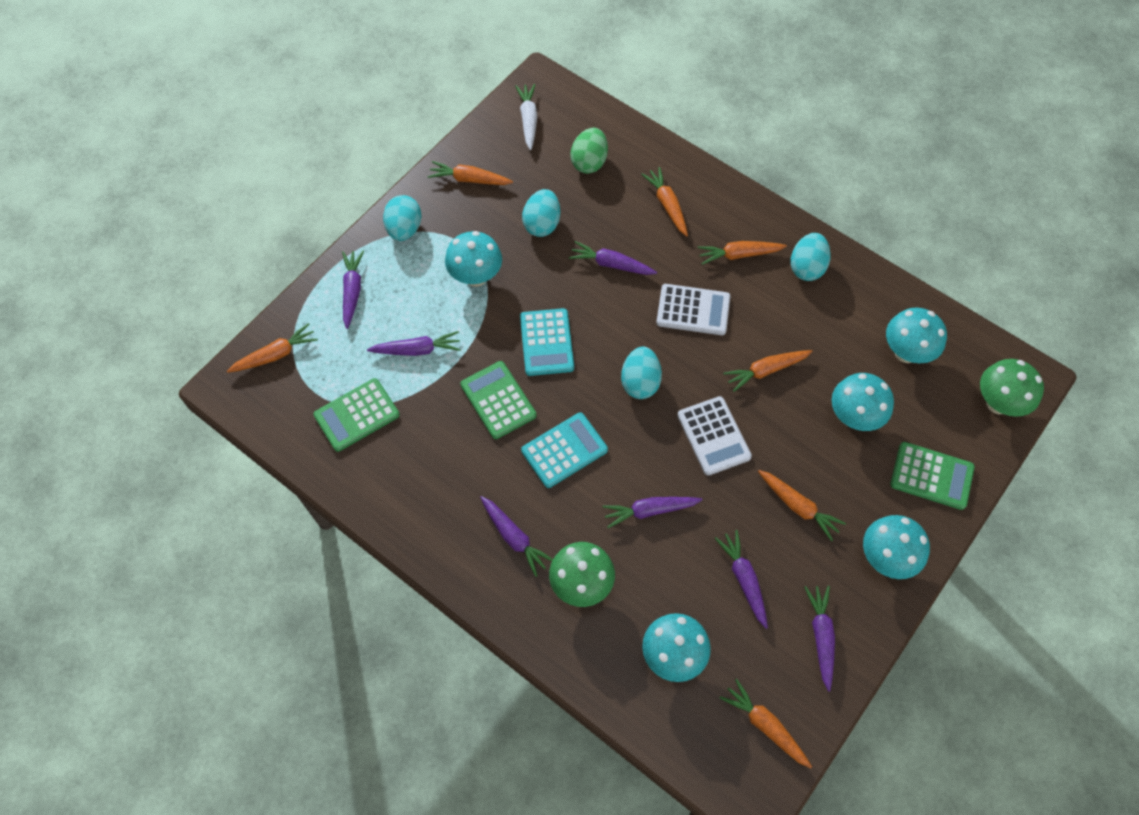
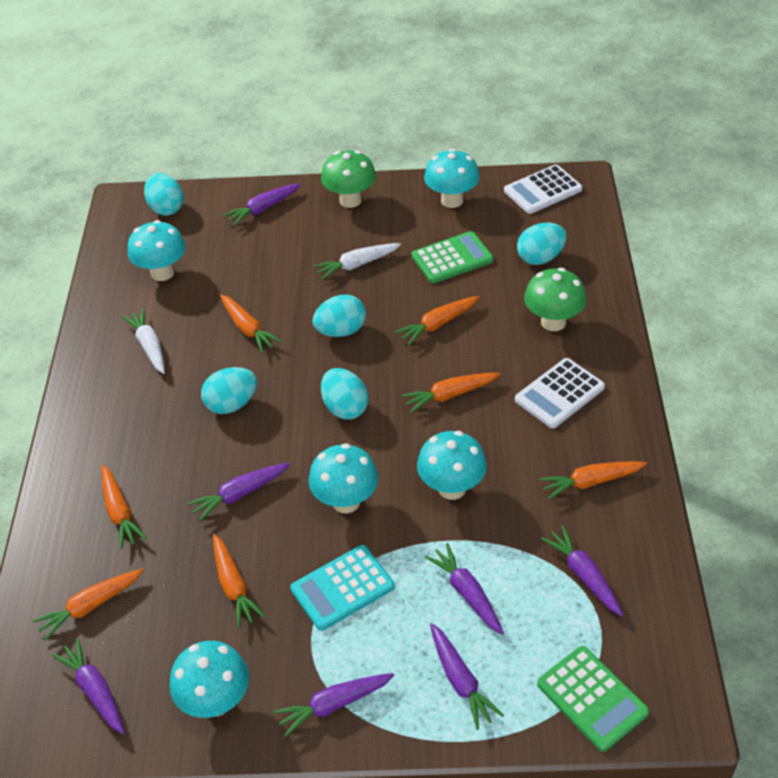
green calculator: [313,378,400,452] [460,361,536,439] [890,442,975,510] = 3 -> [412,231,493,283] [537,646,649,752] = 2
green egg: [570,128,608,174] = 1 -> none = 0
turquoise calculator: [520,308,574,376] [521,413,608,488] = 2 -> [290,545,395,631] = 1
turquoise egg: [383,195,422,241] [522,189,560,237] [621,347,662,399] [791,233,831,281] = 4 -> [144,173,184,216] [201,367,257,414] [312,294,366,337] [321,368,368,420] [517,223,567,265] = 5
white carrot: [515,84,538,150] = 1 -> [122,308,165,374] [313,243,401,280] = 2

